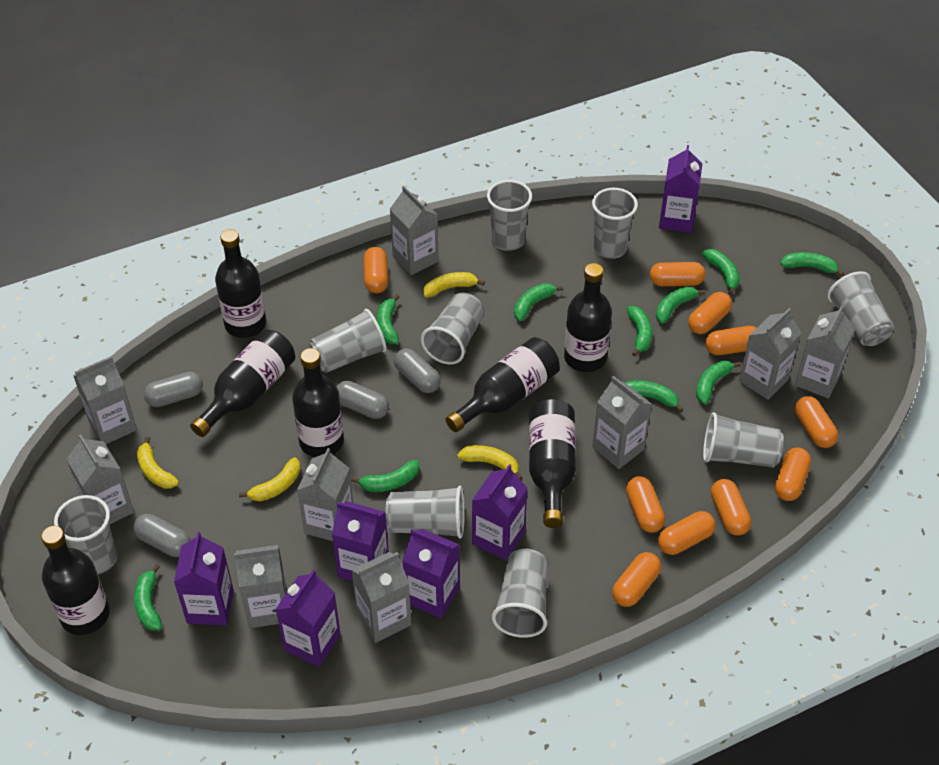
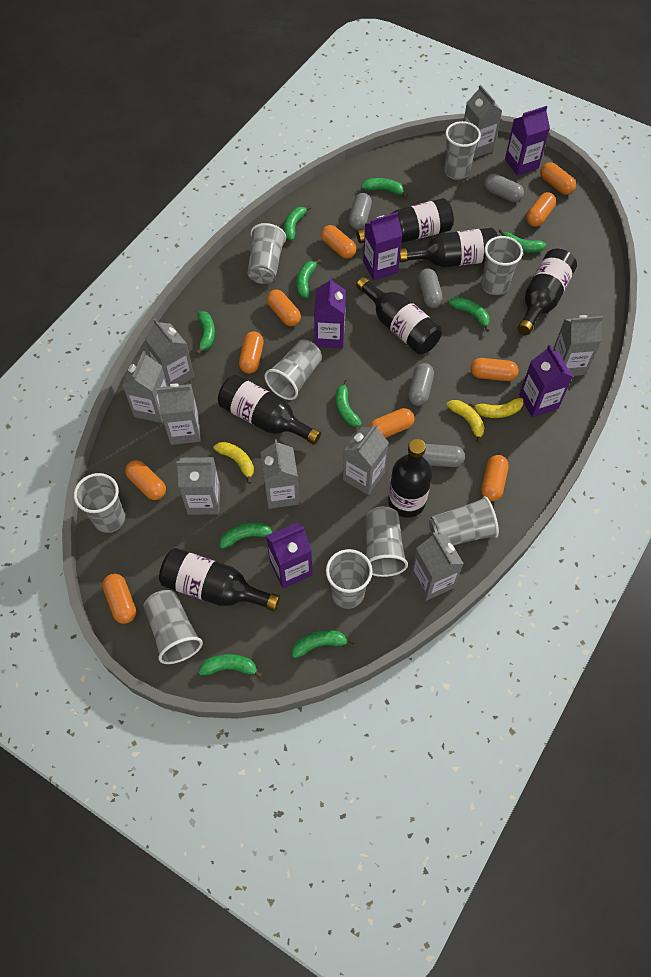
grey capsule: [133,514,191,557] [144,372,203,407] [336,381,389,419] [394,348,441,393] = 4 -> [349,193,372,230] [408,363,434,406] [418,269,443,308] [423,444,465,467] [484,174,524,202] = 5
purple carton: [174,532,234,625] [275,570,341,667] [332,501,389,581] [402,529,460,618] [472,464,528,560] [659,145,703,233] = 6 -> [266,522,312,588] [314,277,346,348] [363,212,402,280] [505,106,550,176] [519,345,573,418] = 5
yellow banana: [137,437,179,489] [239,458,300,502] [423,272,485,297] [457,445,523,480] = 4 -> [214,442,254,484] [446,400,485,444] [469,398,523,418] = 3

